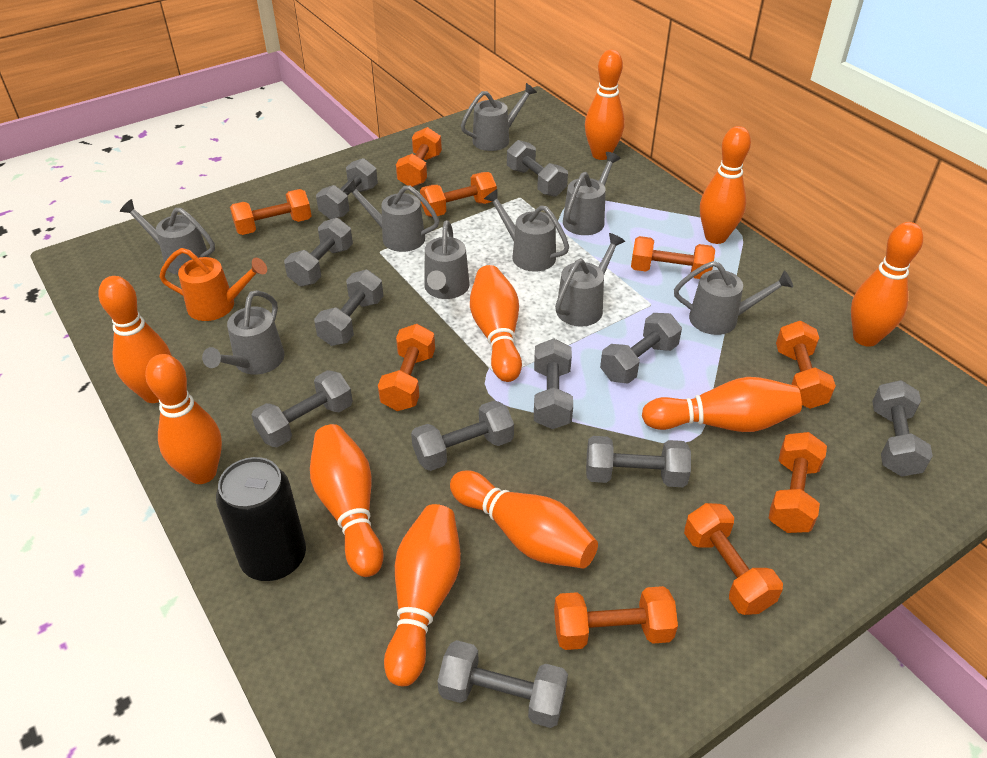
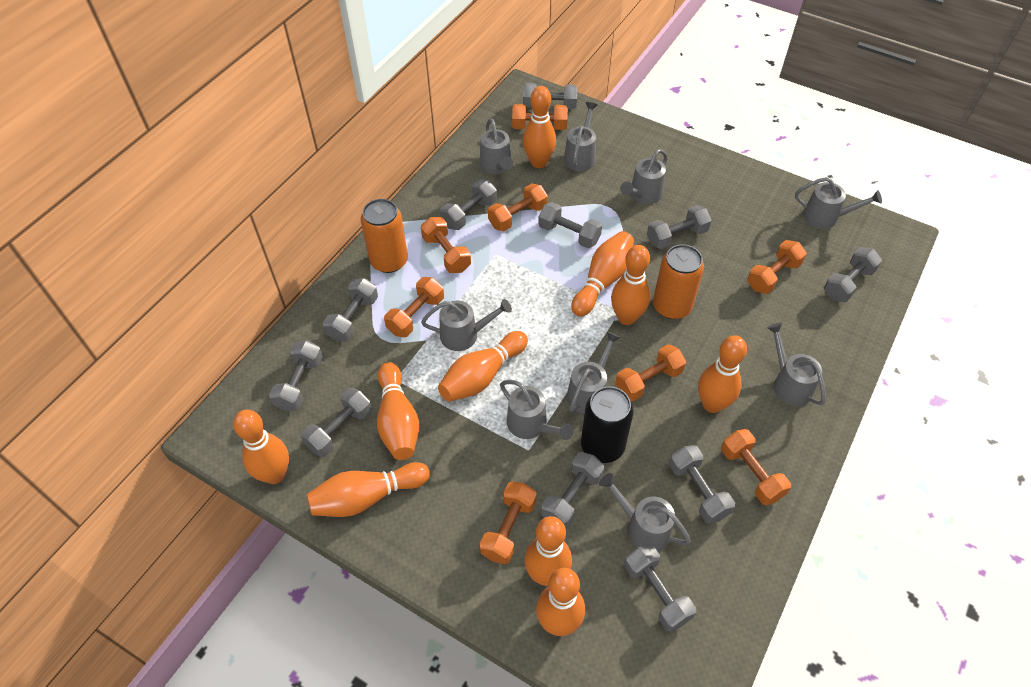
orange can: none = 0 -> [361,199,408,273] [653,244,704,319] = 2
orange dumbbell: [230,189,311,235] [378,324,435,411] [396,127,442,187] [420,172,497,217] [554,586,678,650] [631,236,715,279] [684,503,783,615] [768,432,827,533] [776,321,836,409] = 9 -> [384,277,444,337] [421,217,471,273] [480,482,537,564] [488,183,548,231] [512,104,568,130] [615,344,686,401] [721,429,791,505] [747,240,807,294] = 8
orange watering can: [159,248,267,321] = 1 -> none = 0

